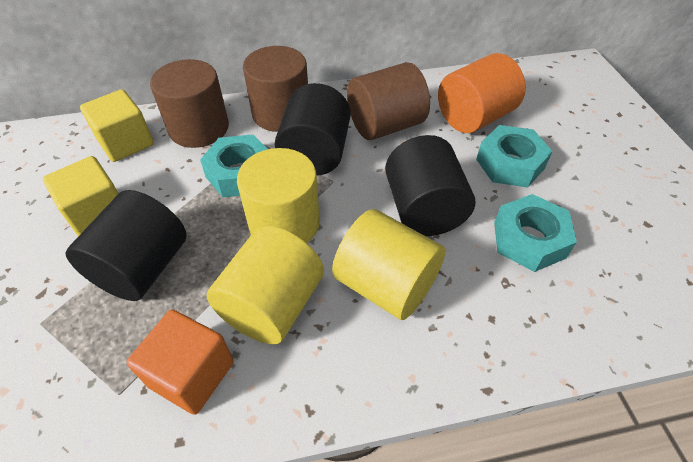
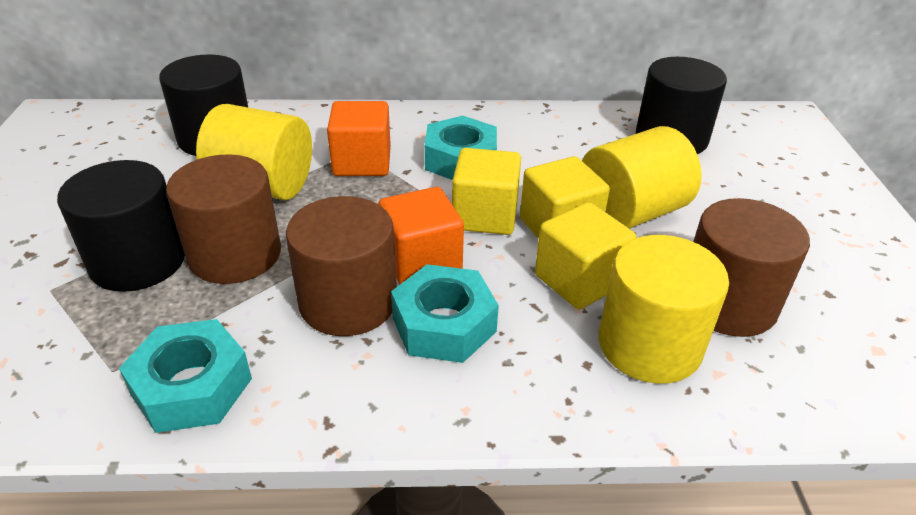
orange cube: [127,309,233,415] = 1 -> [327,101,391,176] [378,187,464,285] = 2
orange cylinder: [438,53,526,133] = 1 -> none = 0
yellow cube: [43,156,119,236] [80,89,154,162] = 2 -> [452,148,521,235] [520,156,610,239] [535,202,636,309] = 3

